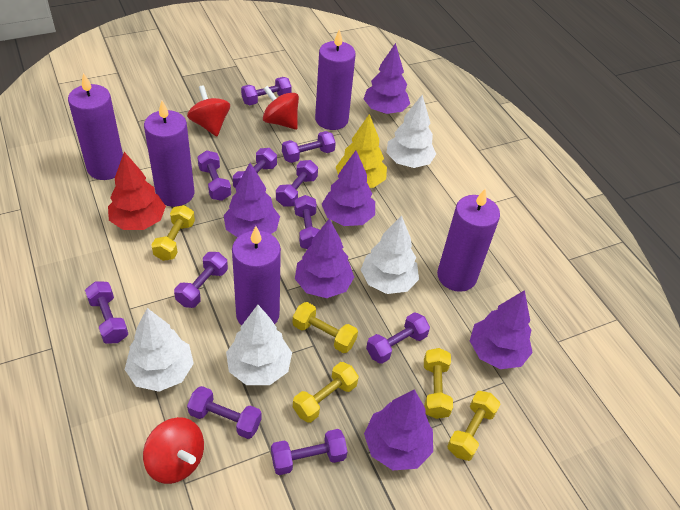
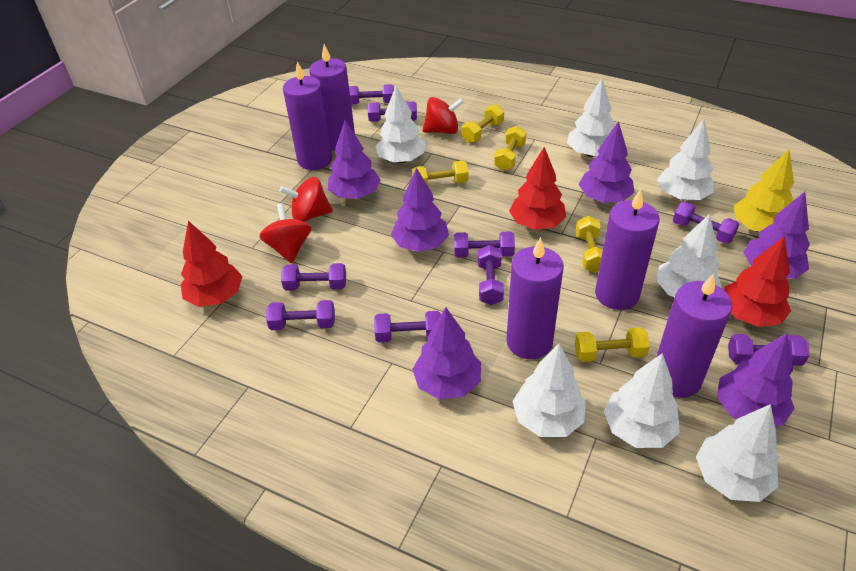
purple dumbbell: [85,281,128,344] [174,252,228,308] [187,386,262,439] [197,150,231,201] [233,148,277,188] [241,77,292,105] [271,429,347,475] [276,160,318,207] [282,131,336,163] [294,195,320,249] [366,312,430,364] = 11 -> [266,300,335,330] [281,263,346,291] [349,84,394,105] [368,102,417,122] [374,311,441,342] [454,232,515,258] [478,245,504,305] [673,202,739,244] [728,334,810,366] = 9
red tree: [108,152,166,230] = 1 -> [181,221,242,307] [509,147,566,230] [724,236,791,327] = 3
white tree: [125,308,194,392] [226,305,292,385] [361,216,419,294] [386,95,436,168] = 4 -> [375,86,426,163] [512,344,586,437] [567,79,615,157] [604,353,680,448] [656,214,722,297] [657,119,714,200] [696,404,779,502] = 7

